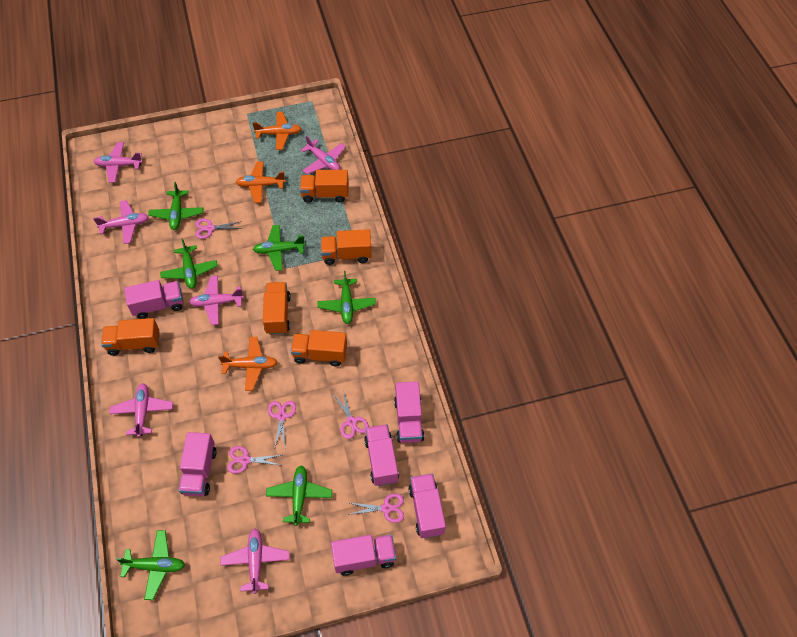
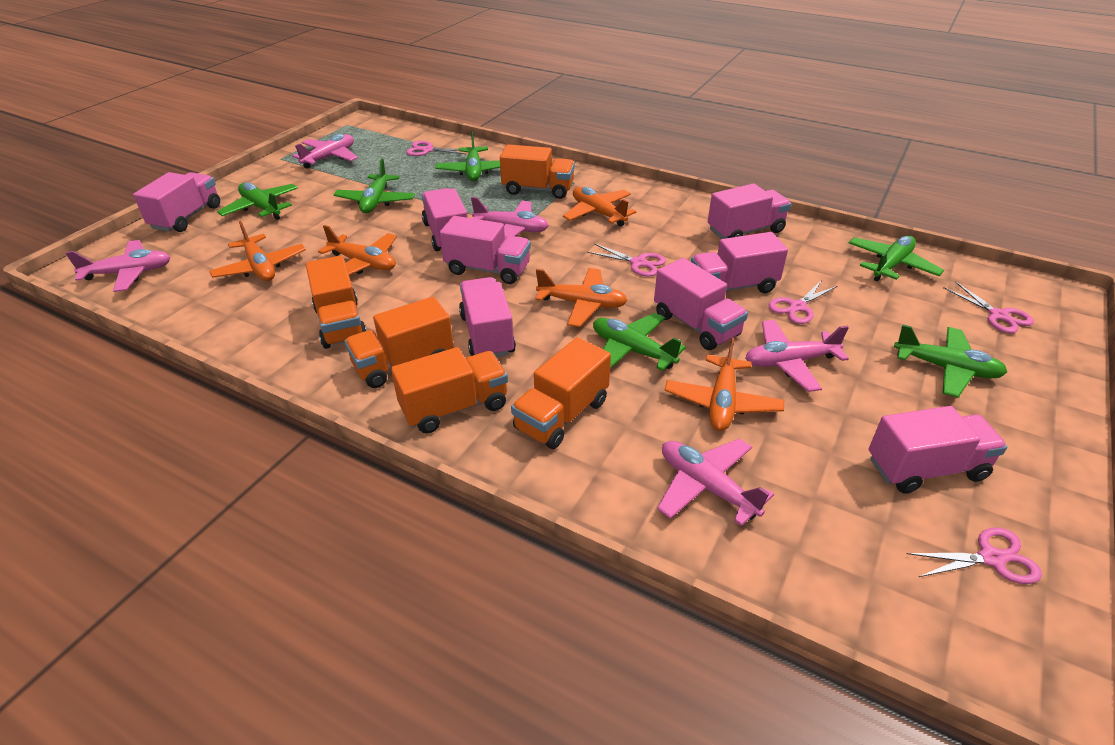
orange plane: [218,337,278,391] [236,161,286,203] [252,112,301,150] = 3 -> [209,221,306,281] [318,225,397,275] [535,268,628,327] [563,187,636,227] [665,338,784,431] = 5
pink plane: [93,142,143,183] [93,200,149,244] [109,383,173,437] [189,276,244,325] [220,529,290,594] [301,135,346,174] = 6 -> [65,240,170,292] [292,134,358,169] [471,197,549,238] [657,439,774,526] [745,320,849,392] = 5
pink truck: [124,280,183,319] [179,432,217,496] [331,535,396,576] [364,424,399,486] [394,381,424,443] [408,474,446,538] = 6 -> [133,172,220,232] [421,188,468,251] [440,216,531,284] [459,277,516,357] [654,258,748,350] [691,232,788,293] [708,183,791,239] [869,406,1008,494] = 8

